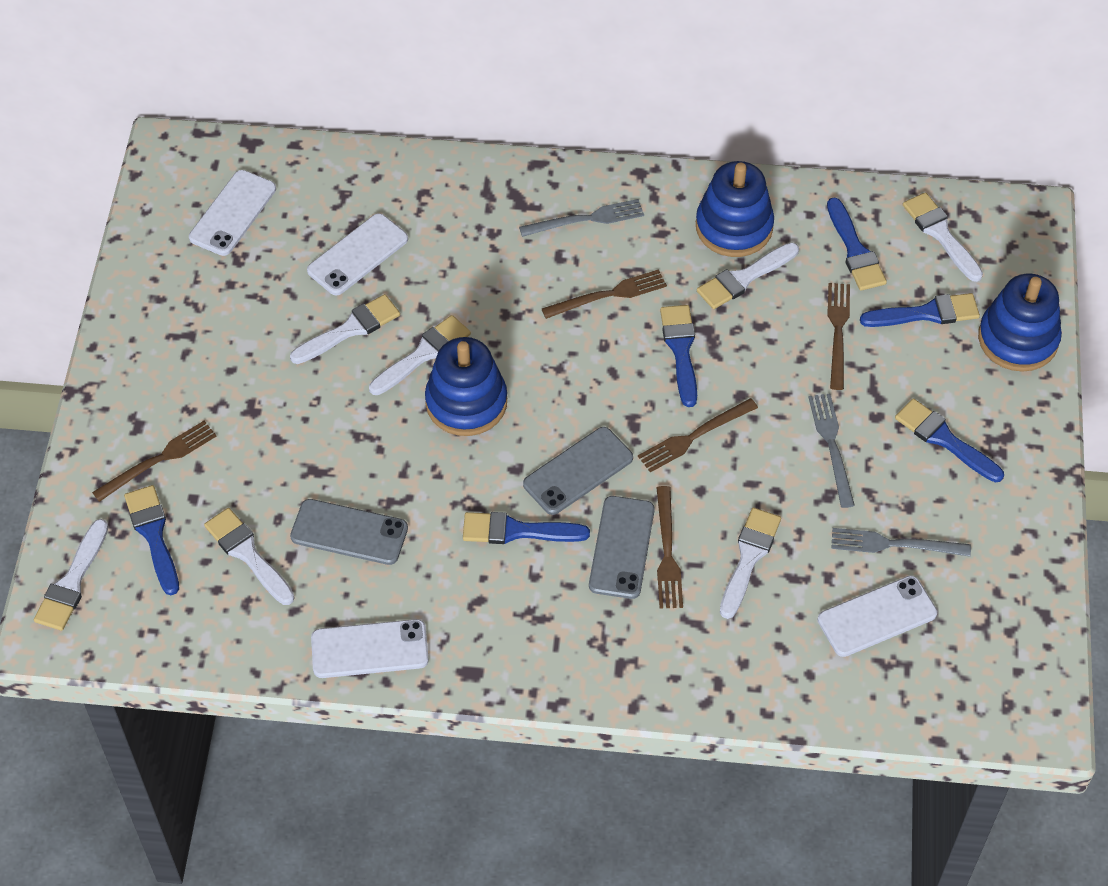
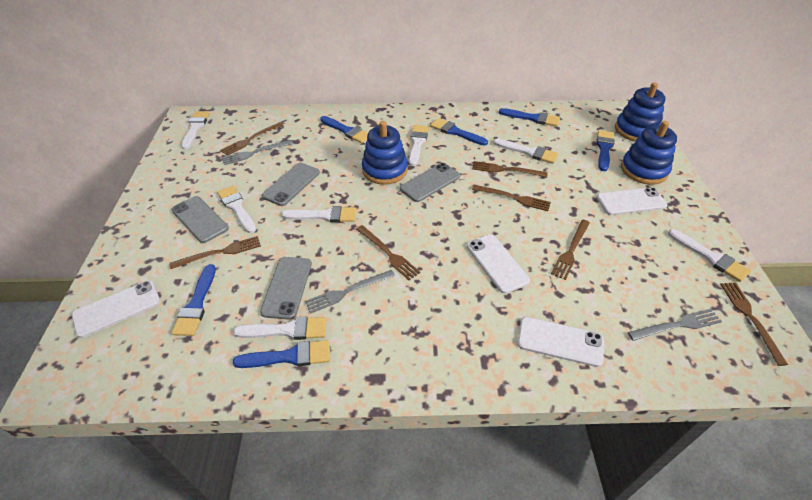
brown fork: [92,421,216,502] [542,269,667,319] [638,398,758,472] [656,486,683,608] [827,283,850,390] = 5 -> [169,236,261,269] [221,122,284,156] [356,225,420,280] [472,161,548,177] [472,185,551,211] [551,219,590,280] [720,282,788,366] = 7
grey phone: [290,499,408,565] [523,427,633,515] [589,496,655,599] = 3 -> [172,196,229,243] [260,257,312,320] [262,163,320,206] [400,163,460,202] = 4

